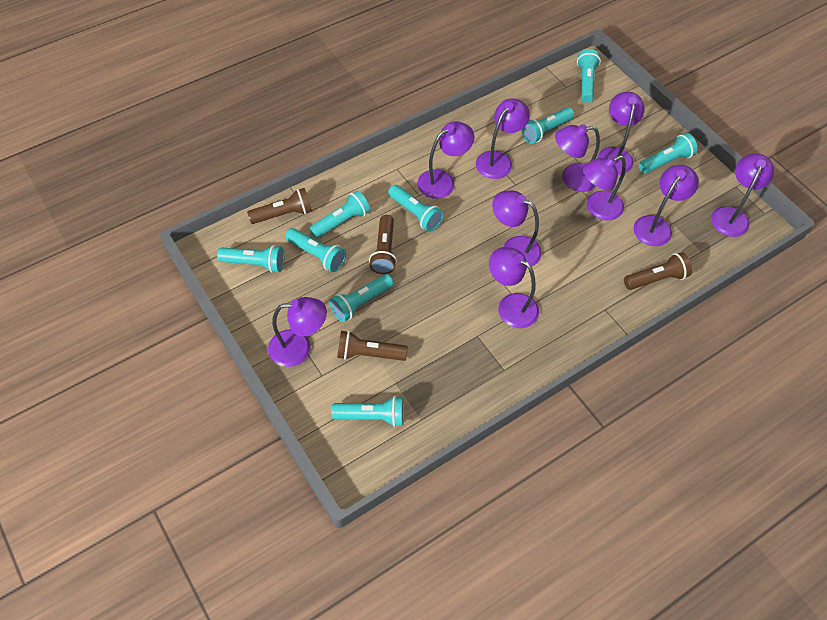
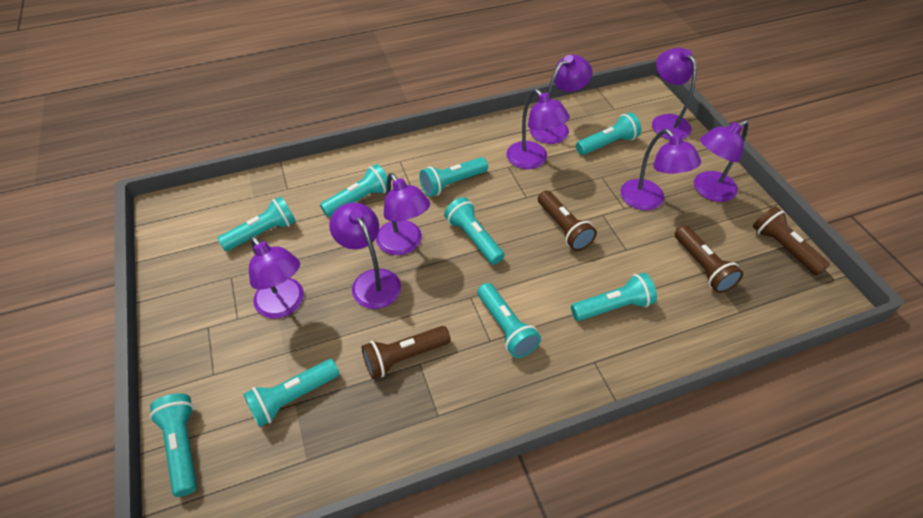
purple lamp: [268,297,327,367] [417,121,475,199] [476,98,530,179] [489,247,539,328] [492,190,542,268] [555,124,600,192] [583,155,626,220] [597,92,645,175] [634,165,699,246] [711,154,774,237] = 10 -> [249,236,304,319] [329,202,401,309] [376,173,430,255] [507,89,570,169] [530,55,593,144] [620,129,701,210] [652,48,697,140] [694,120,748,202] = 8

